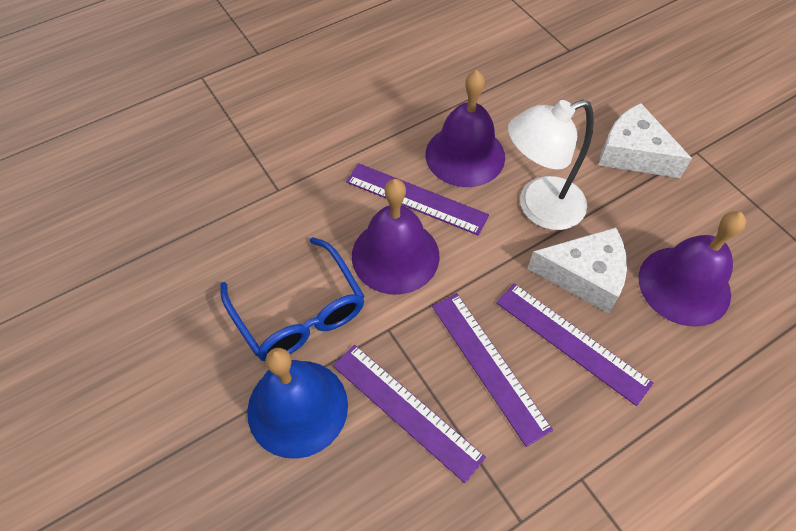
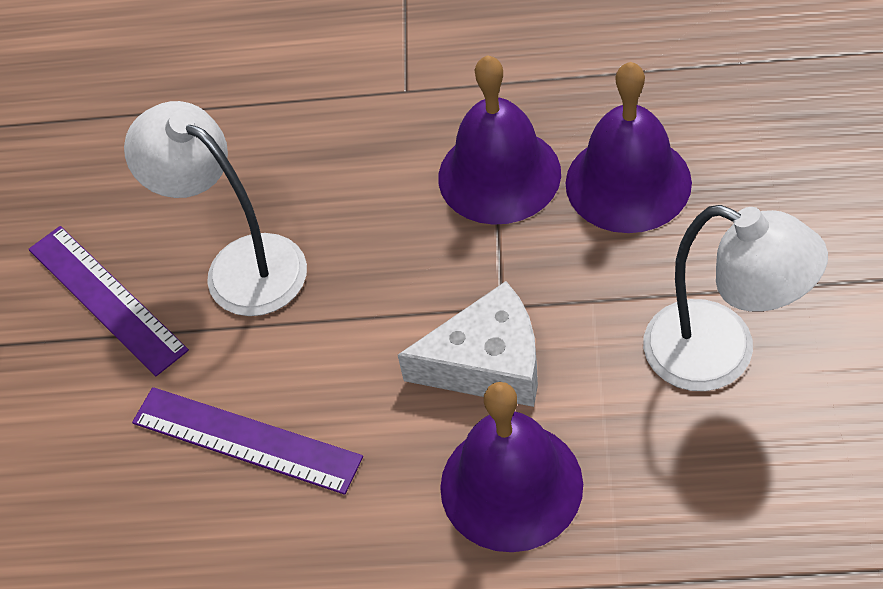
blue bell: [247,348,348,459] = 1 -> none = 0
blue glasses: [220,237,365,361] = 1 -> none = 0
purple ruler: [333,344,486,483] [346,163,489,235] [432,293,553,447] [496,283,653,406] = 4 -> [29,226,189,376] [132,387,363,495] = 2
white cheese: [528,227,627,313] [598,103,692,178] = 2 -> [398,281,538,407] = 1
white lamp: [508,99,594,230] = 1 -> [124,101,307,316] [643,205,828,391] = 2

